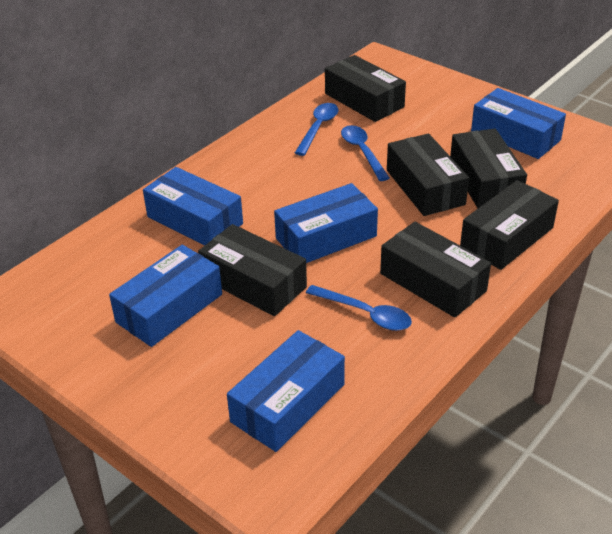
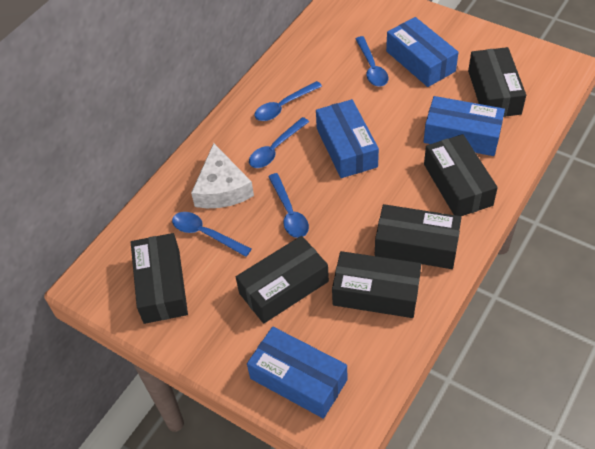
blue box: [109,245,222,347] [143,167,243,245] [227,330,345,452] [274,183,378,263] [471,88,566,159] = 5 -> [247,327,347,419] [316,99,379,178] [386,17,459,87] [424,96,505,156] = 4
blue spoon: [295,103,338,156] [306,285,412,331] [341,125,390,181] = 3 -> [172,212,251,257] [249,117,309,168] [254,81,322,121] [268,173,309,238] [355,36,388,87] = 5
white cheese: none = 0 -> [191,143,254,208] = 1

